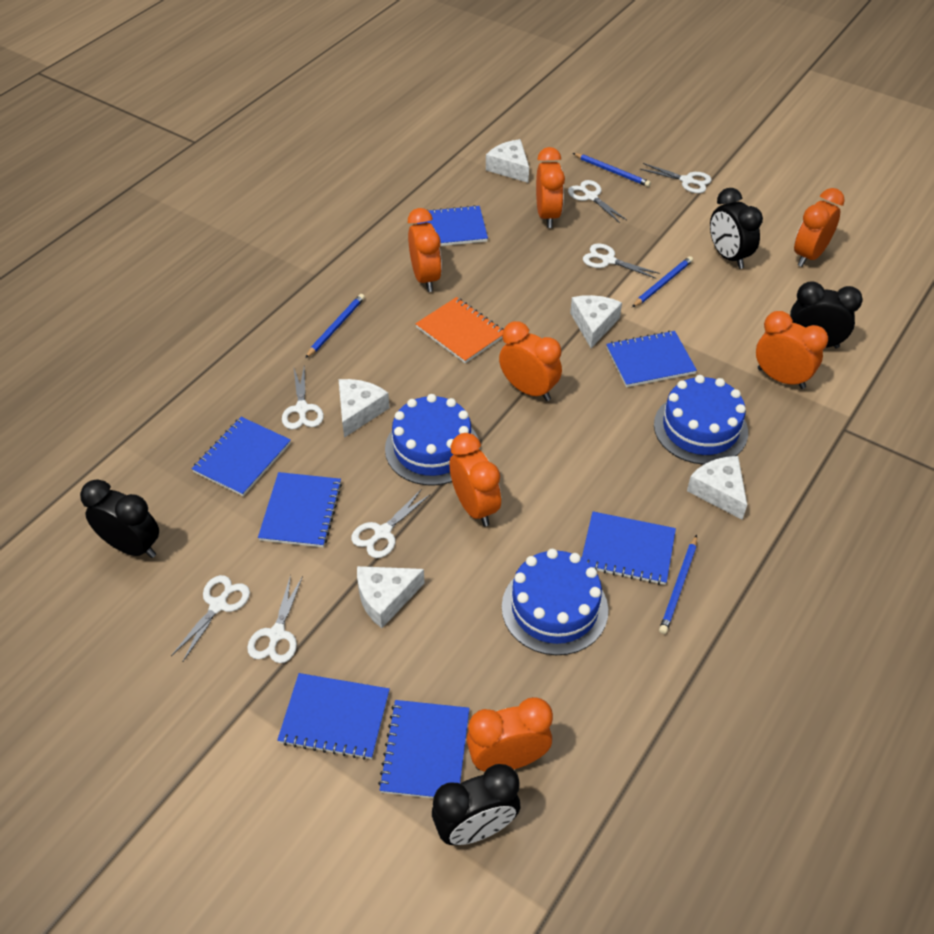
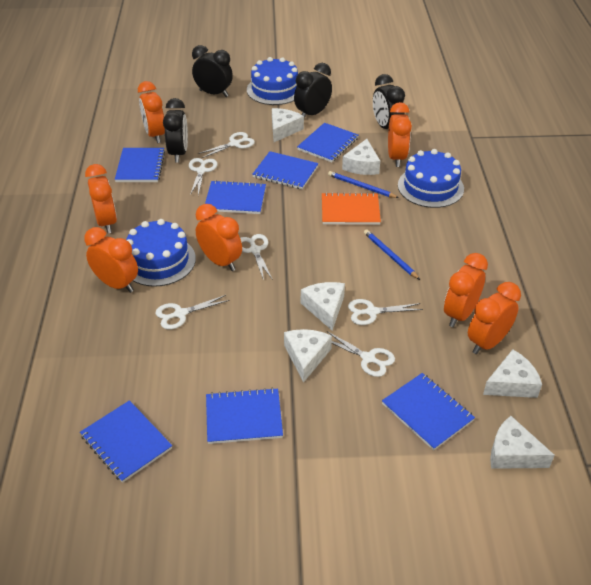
blue pencil: [305,294,365,358] [573,153,651,187] [632,256,693,307] [659,535,697,634] = 4 -> [328,171,399,198] [364,229,420,280] = 2
white cheese: [339,379,390,438] [357,566,425,628] [486,139,529,183] [570,295,622,348] [687,456,747,520] = 5 -> [272,108,304,142] [284,329,332,383] [301,282,345,331] [342,139,380,175] [483,349,542,398] [490,416,555,469] = 6
white scissors: [171,575,250,661] [247,575,303,663] [282,368,324,429] [351,489,431,558] [568,180,627,223] [583,243,660,279] [640,163,712,193] = 7 -> [155,295,230,330] [189,158,217,196] [198,132,255,158] [240,234,273,280] [327,331,395,377] [348,299,423,325] = 6

